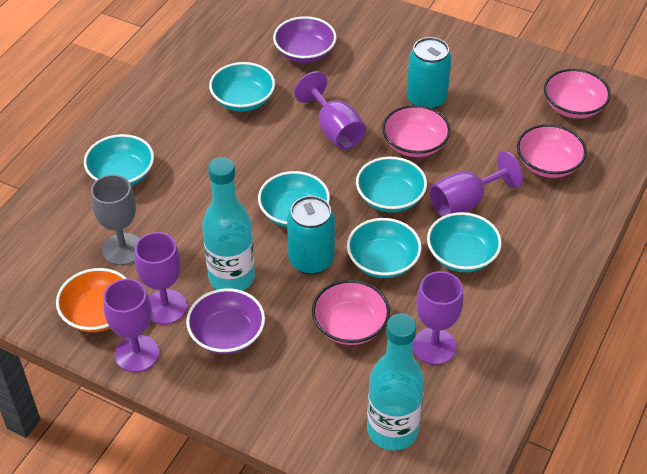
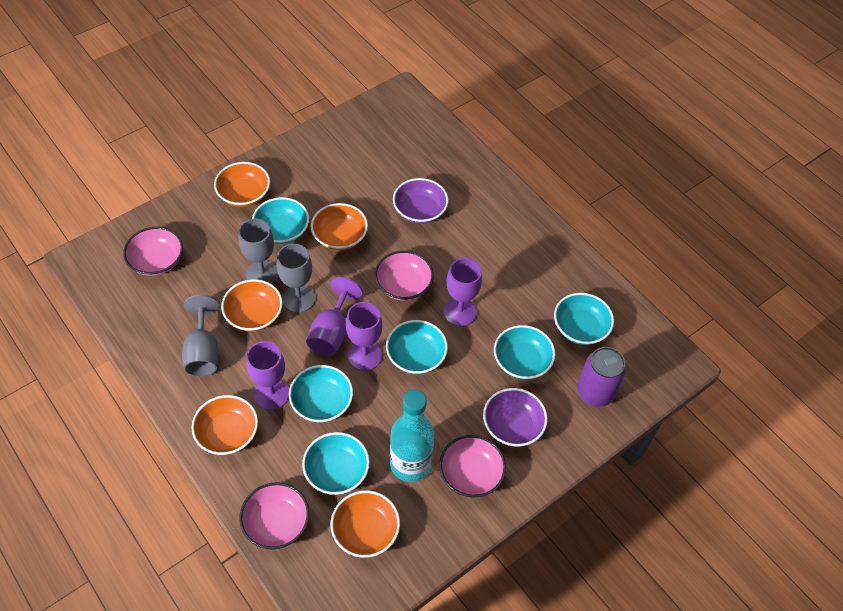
grey goblet: [91,174,140,265] = 1 -> [182,295,219,377] [238,219,279,284] [276,244,315,313] = 3
orange bowl: [56,268,126,332] = 1 -> [191,395,258,455] [214,162,270,207] [221,279,283,331] [311,203,368,251] [331,490,400,558] = 5
purple can: none = 0 -> [577,347,626,407] = 1
purple goblet: [103,278,159,372] [135,232,187,325] [294,71,366,149] [413,271,463,365] [430,151,523,217] = 5 -> [246,341,289,410] [306,277,362,356] [346,302,383,371] [444,258,482,326] = 4
turquoise bottle: [202,157,255,291] [367,314,424,450] = 2 -> [390,390,434,482] = 1
turquoise can: [287,196,335,275] [407,37,451,109] = 2 -> none = 0

